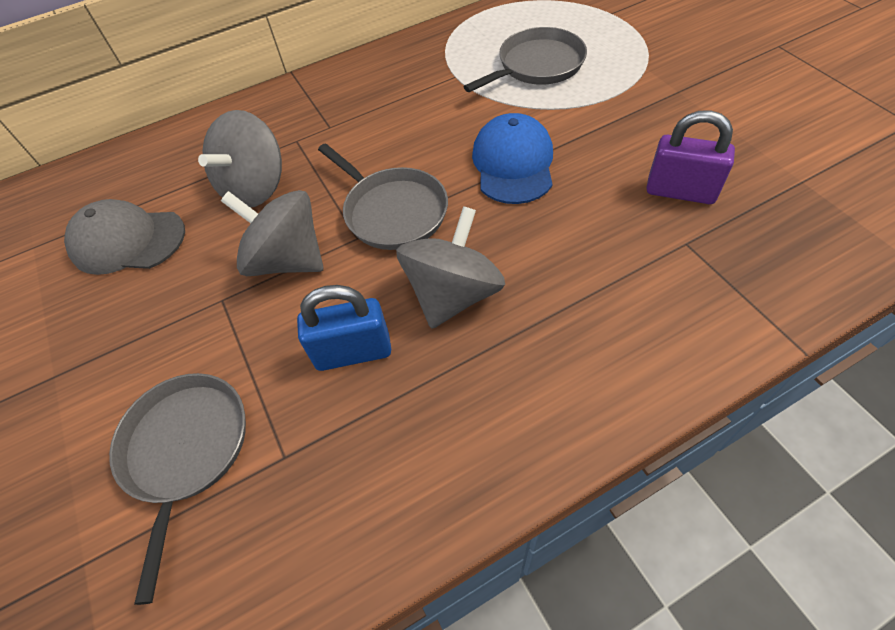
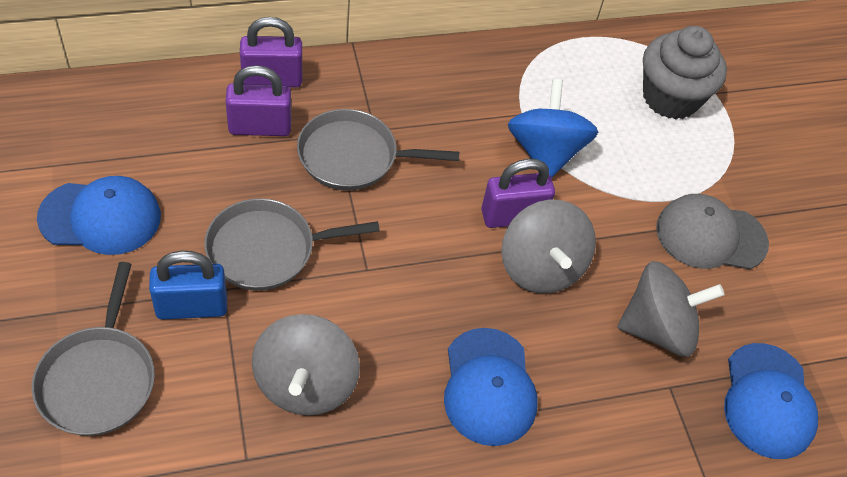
blue cap: [472,113,553,204] = 1 -> [37,176,161,255] [444,328,538,446] [724,343,818,459] = 3
blue spinning top: none = 0 -> [508,79,598,178] = 1
grey cupcake: none = 0 -> [643,26,727,119] = 1
purple padlock: [646,110,735,204] = 1 -> [226,65,291,136] [240,17,302,87] [481,159,555,228] = 3

